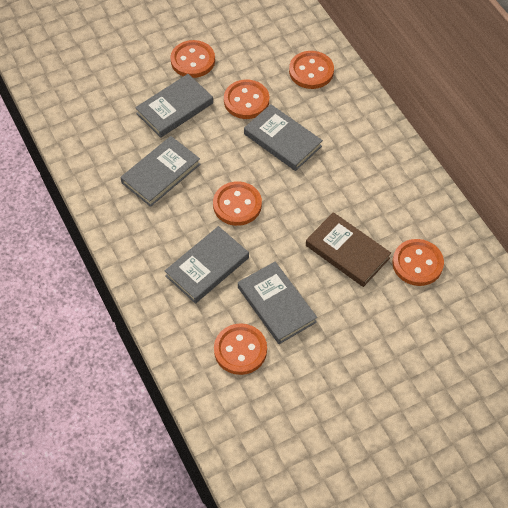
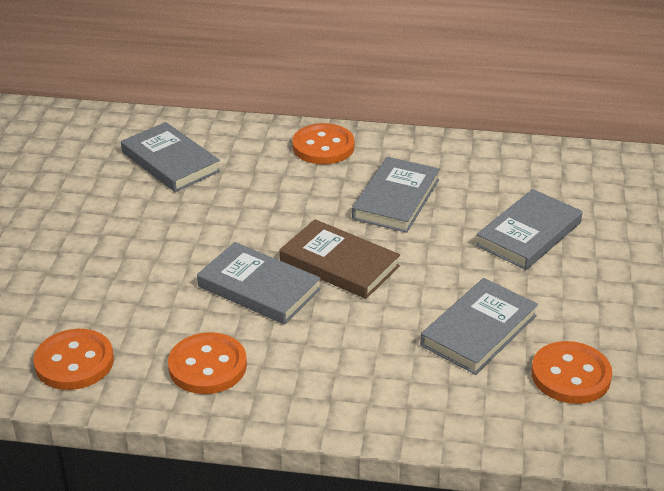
orange button: [170,40,215,78] [213,181,262,226] [214,323,267,375] [224,80,269,119] [289,51,334,89] [392,239,444,286] = 6 -> [34,329,114,390] [168,332,247,394] [292,123,355,164] [531,341,612,404] = 4

